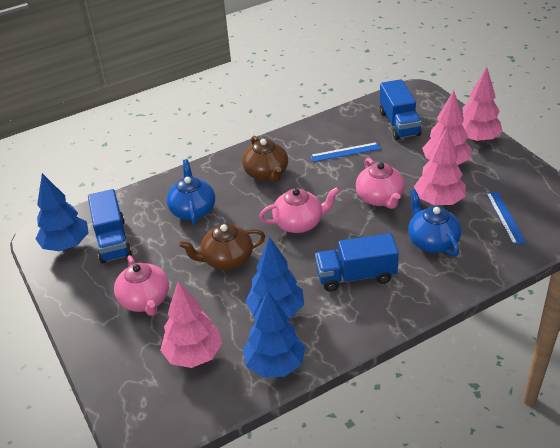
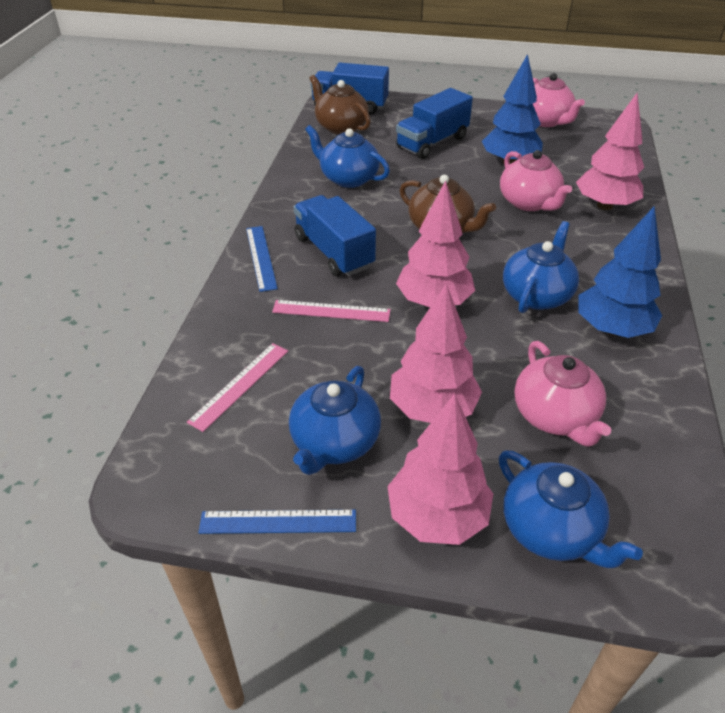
blue teapot: [167,159,215,225] [408,189,461,257] = 2 -> [289,366,381,475] [305,125,390,188] [499,451,643,568] [503,221,579,313] = 4
blue tree: [36,173,88,251] [243,290,305,377] [245,237,304,318] = 3 -> [482,54,543,164] [579,206,662,338] = 2
pink ruler: none = 0 -> [187,343,288,432] [272,300,391,322] = 2

